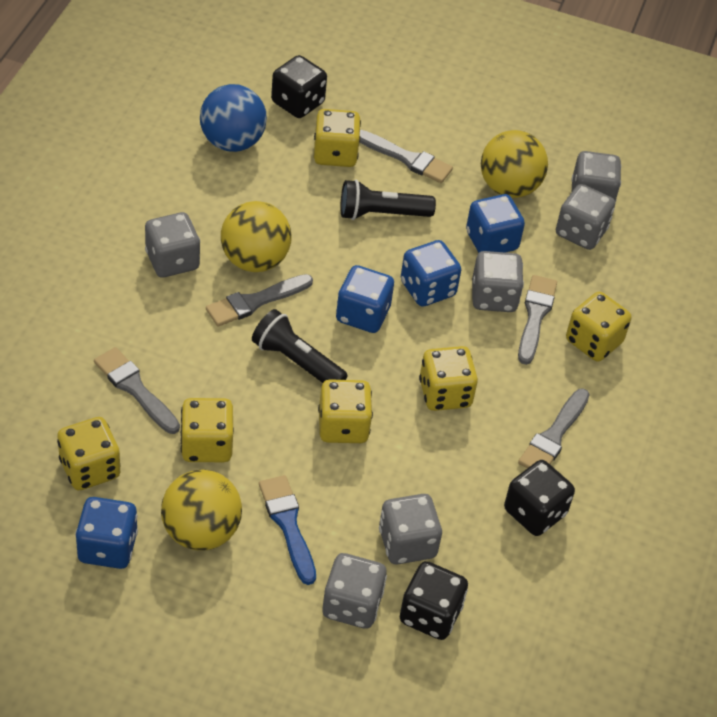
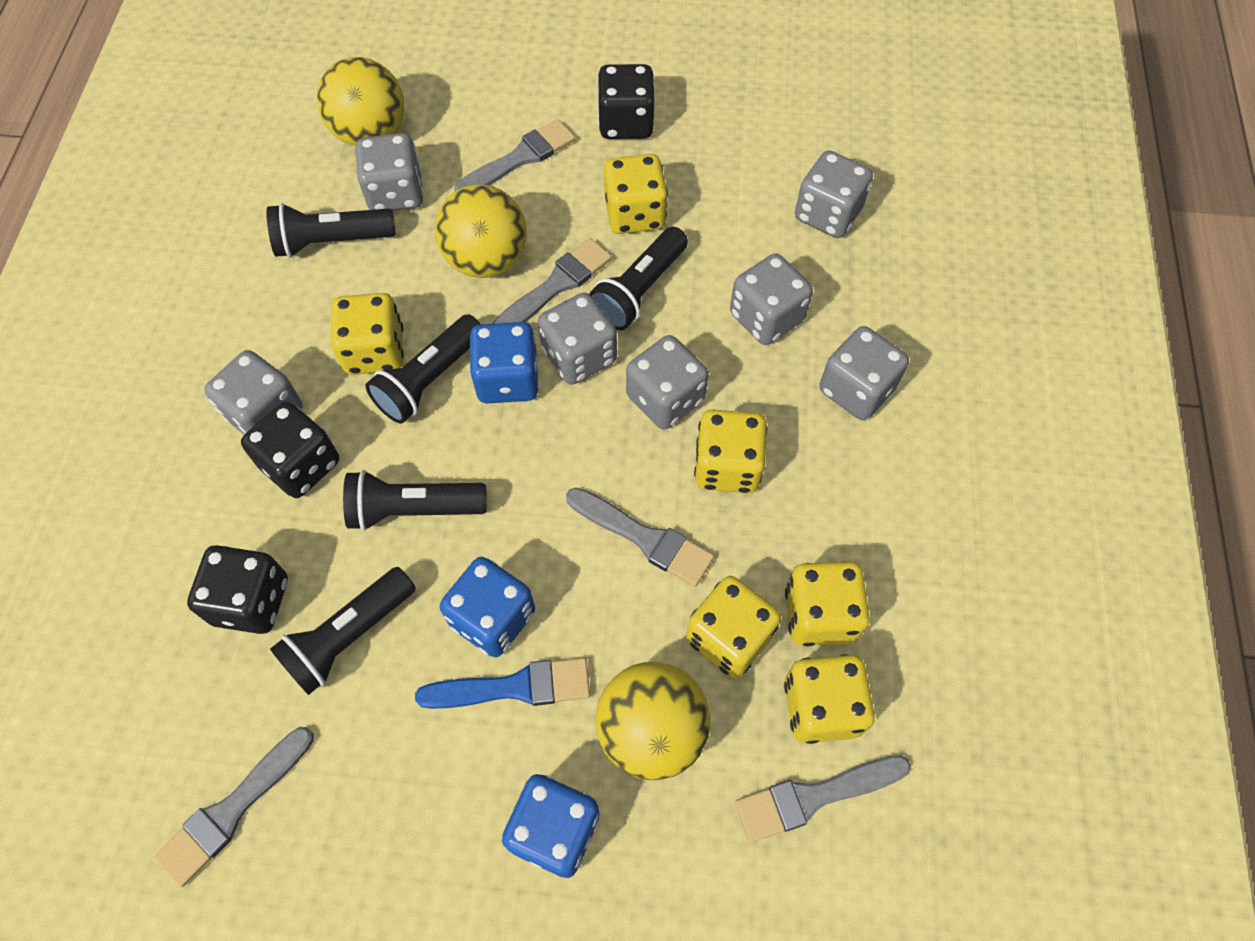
black flashlight: [252,309,348,383] [340,180,436,220] = 2 -> [266,203,396,258] [270,567,416,695] [343,470,487,531] [365,314,481,424] [589,227,688,330] = 5
blue ball: [200,84,267,152] = 1 -> none = 0
blue dice: [75,497,138,569] [336,265,394,333] [401,240,461,307] [466,194,525,253] = 4 -> [440,557,535,657] [469,322,539,403] [502,774,600,878] = 3
grey dice: [145,212,200,278] [323,553,387,629] [379,494,442,565] [472,251,524,312] [556,184,615,250] [571,151,621,203] = 6 -> [204,350,302,434] [356,133,424,211] [538,293,617,385] [626,335,709,429] [730,253,813,345] [795,151,873,238] [819,326,909,420] = 7

